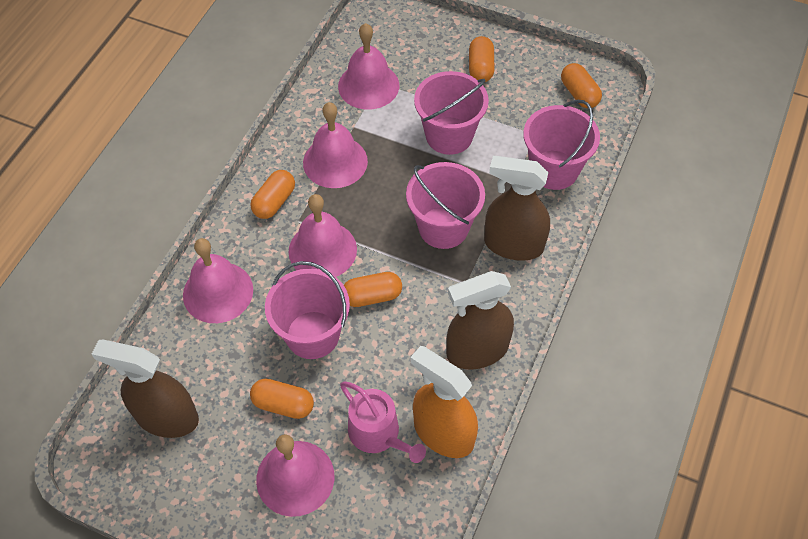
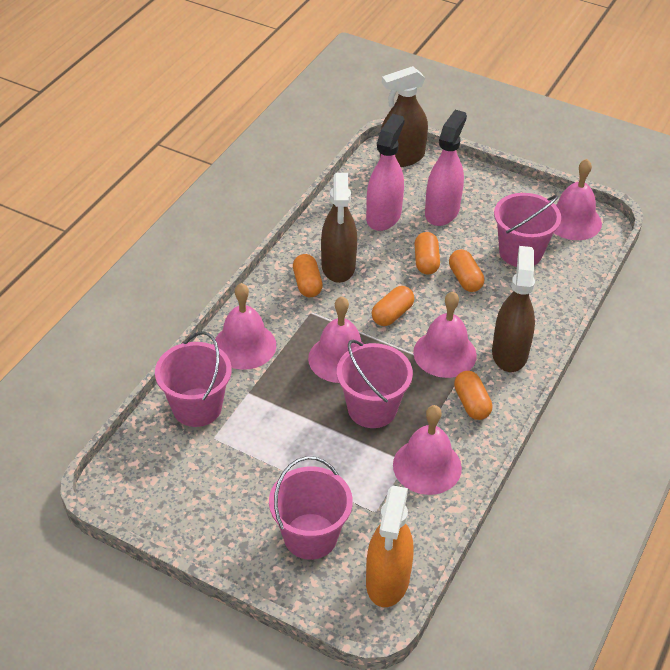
pink spray bottle: none = 0 -> [366,114,404,231] [425,110,467,226] = 2
pink watering can: [340,381,426,463] = 1 -> none = 0

